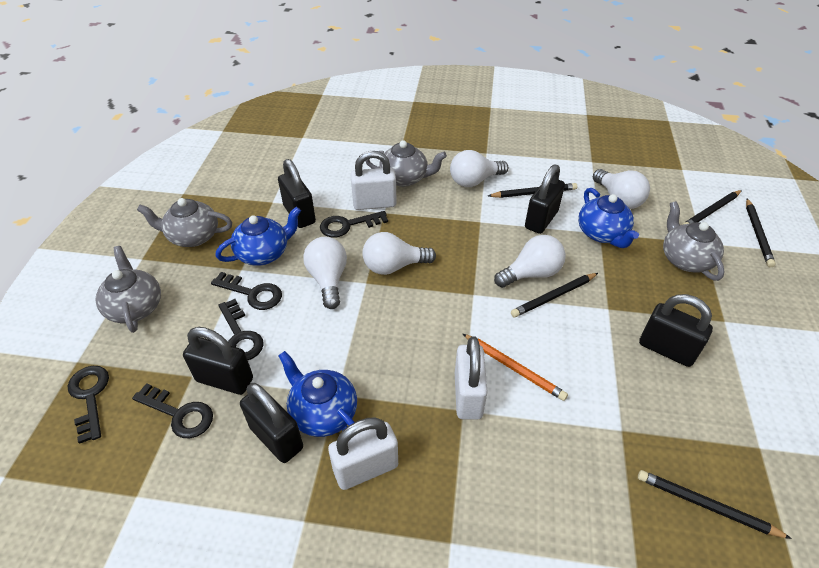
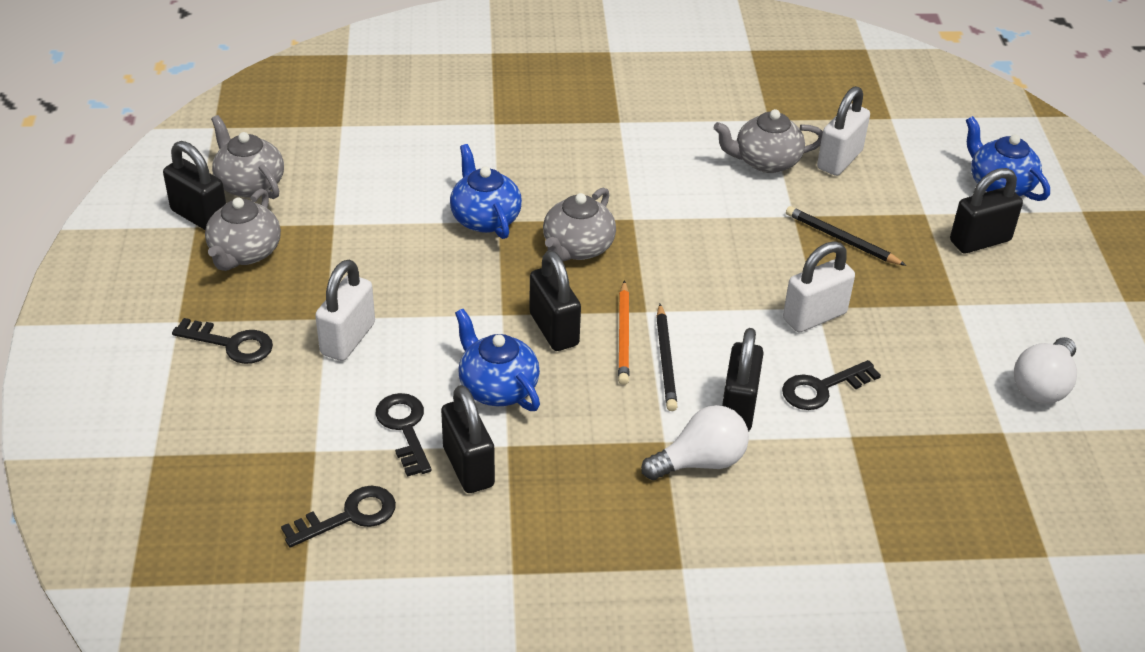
black key: [68,366,109,444] [132,383,213,438] [211,272,282,310] [218,299,264,360] [320,211,388,237] = 5 -> [172,318,273,364] [281,486,396,547] [376,393,432,477] [782,360,881,410] = 4
black pencil: [488,183,577,198] [511,273,598,317] [638,470,792,539] [682,190,742,225] [746,199,776,267] = 5 -> [656,304,678,411] [786,206,906,266] = 2
white light bulb: [303,237,347,309] [362,232,436,275] [450,150,508,187] [494,235,566,288] [593,169,650,209] = 5 -> [641,405,749,480] [1014,337,1077,404] = 2

